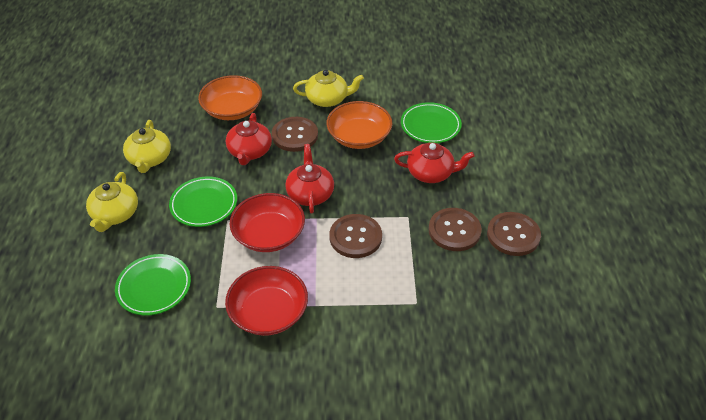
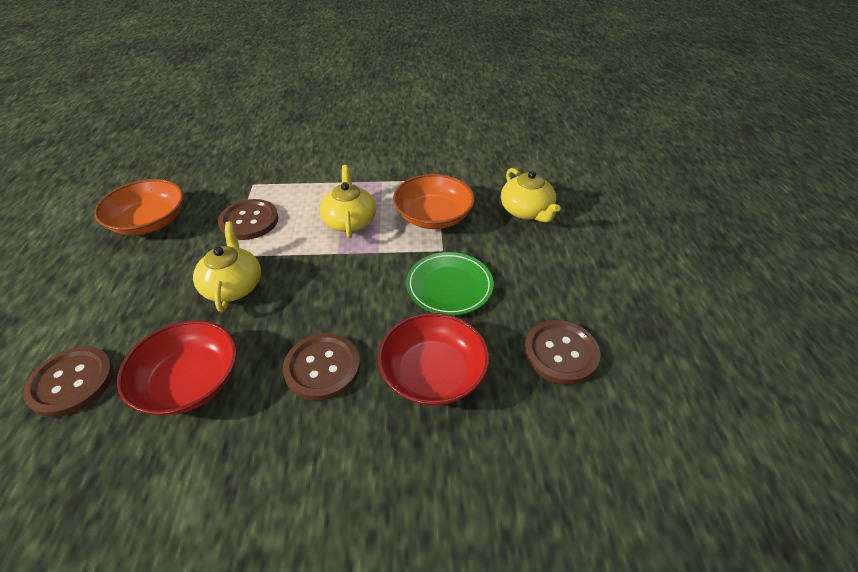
green plate: [115,254,191,316] [169,177,237,227] [401,102,462,143] = 3 -> [406,252,494,316] = 1
red teapot: [226,113,272,165] [285,144,334,214] [394,142,474,183] = 3 -> none = 0

